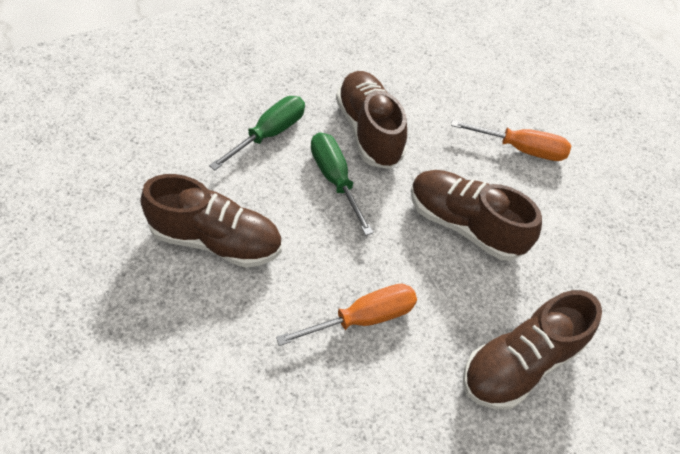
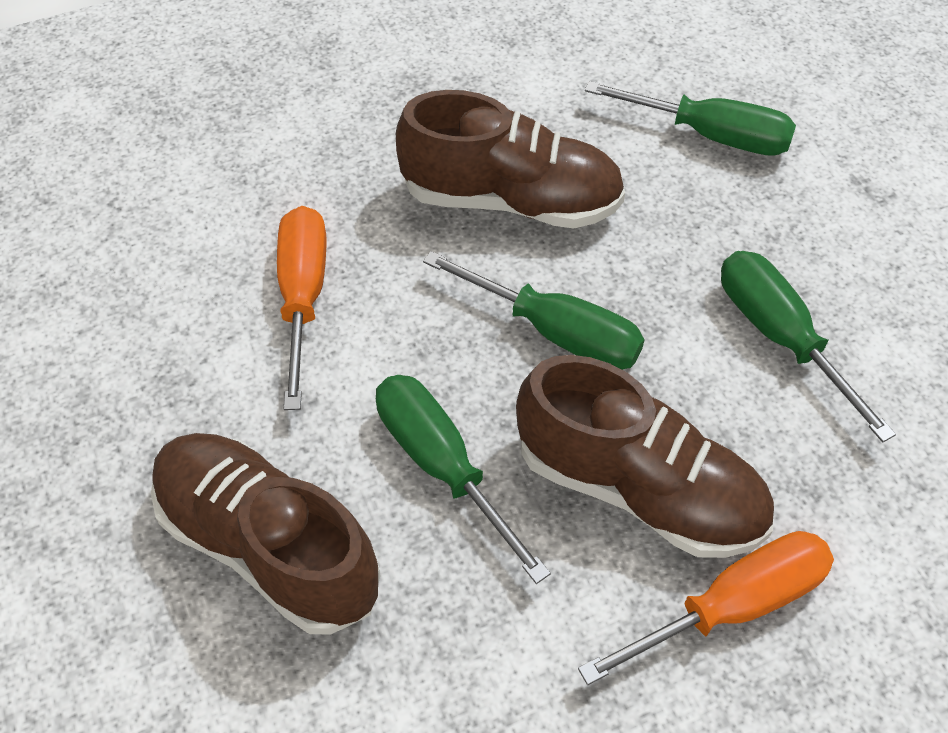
brown shoe: [141,174,282,268] [336,71,407,169] [411,170,542,261] [463,290,602,410] = 4 -> [151,433,381,635] [396,90,625,229] [516,355,774,558] = 3
green screwdriver: [209,96,305,170] [311,132,374,236] = 2 -> [376,375,551,584] [423,251,645,370] [585,81,796,156] [721,251,896,442] = 4

